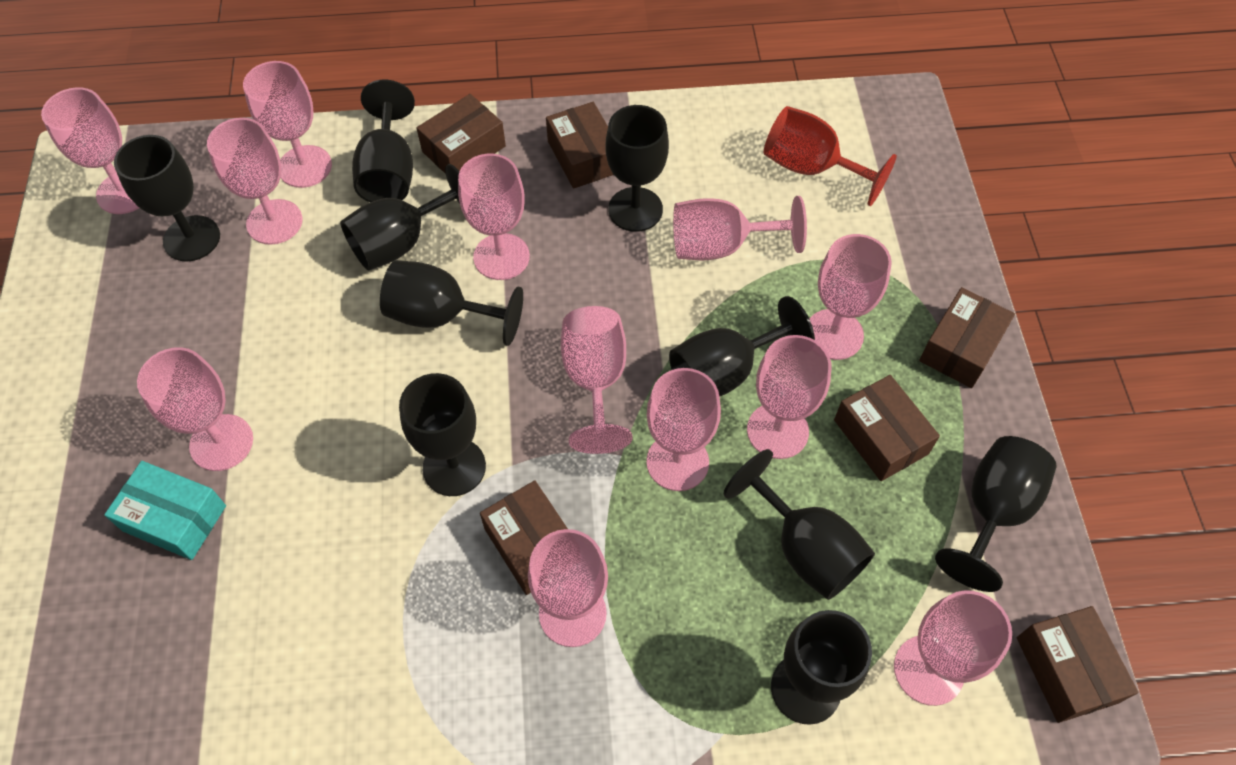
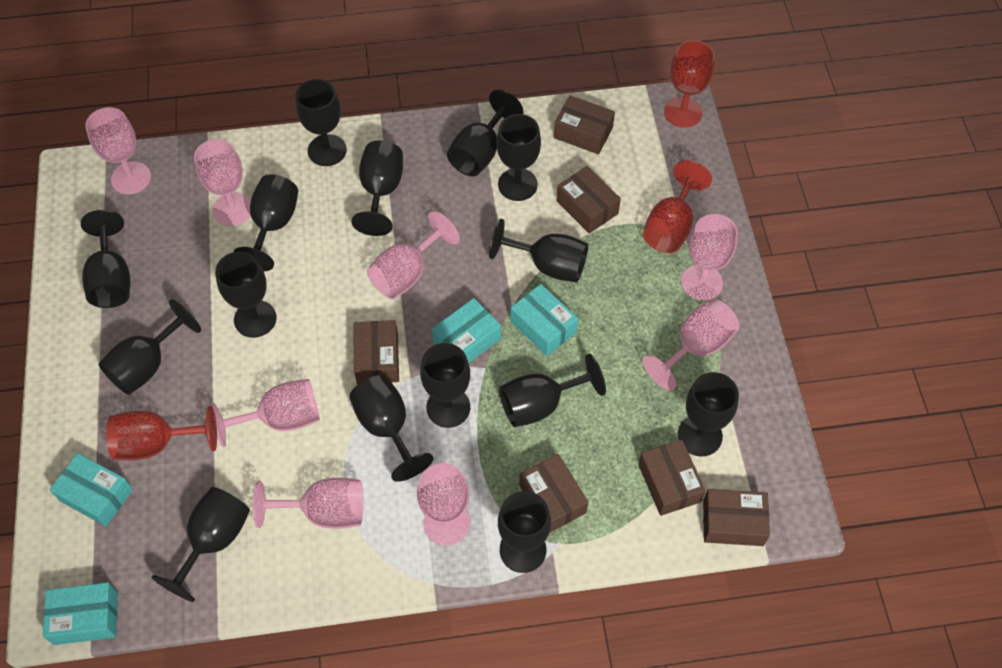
black goblet: [114,135,220,262] [340,164,460,271] [352,79,415,202] [380,260,523,346] [399,373,486,496] [605,105,669,232] [669,296,815,397] [724,449,875,600] [771,610,872,725] [935,436,1057,592] = 10 -> [81,210,130,308] [98,299,201,395] [151,487,250,602] [215,252,276,338] [233,174,298,271] [296,79,347,166] [349,375,433,482] [351,140,403,236] [420,343,470,428] [447,90,523,176] [489,219,588,282] [496,114,541,201] [498,491,551,573] [499,353,606,427] [678,372,739,457] = 15
pink goblet: [41,87,139,214] [137,347,253,471] [207,118,302,245] [243,61,332,188] [458,154,530,280] [528,529,608,647] [561,306,632,454] [646,368,721,491] [673,196,807,260] [747,335,831,459] [810,234,892,360] [894,590,1012,706] = 12 -> [85,107,151,194] [194,139,251,226] [211,379,320,447] [253,478,363,529] [367,211,460,299] [417,463,470,546] [643,299,739,391] [681,214,738,300] = 8
red goblet: [764,106,897,206] = 1 -> [106,406,217,460] [643,160,712,253] [664,40,715,128] = 3
turquoise box: [104,461,226,560] = 1 -> [43,582,118,645] [50,453,133,526] [432,298,501,363] [510,284,578,356] = 4

